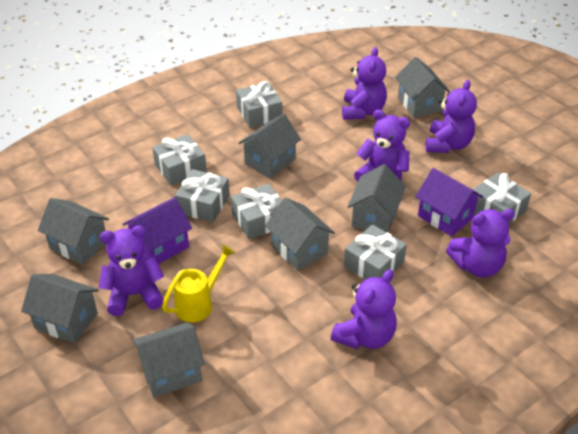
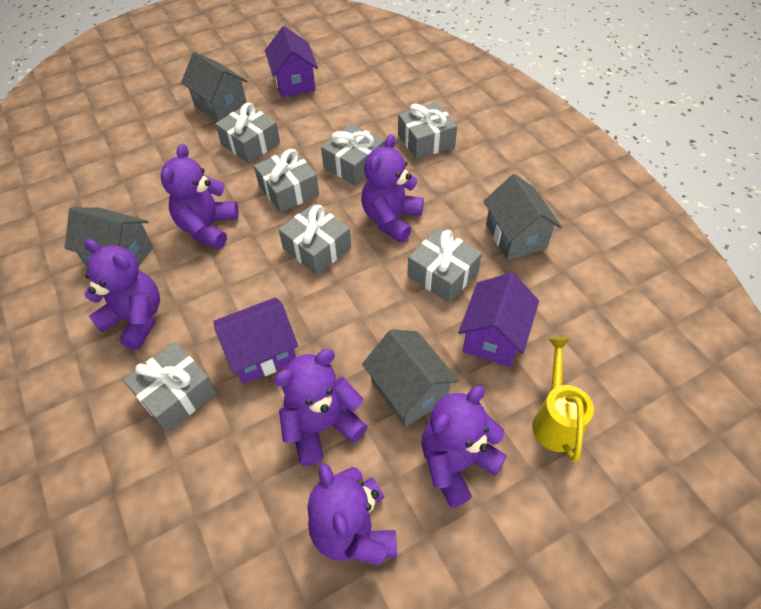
grey gift: [152,134,207,186] [175,169,230,222] [231,184,282,239] [236,81,282,128] [344,225,407,279] [473,173,531,224] = 6 -> [123,342,217,432] [215,103,280,163] [254,148,319,213] [279,203,351,275] [321,124,384,186] [398,102,457,159] [407,228,482,303] = 7
grey house: [21,274,98,343] [38,198,109,265] [132,322,205,397] [239,114,301,178] [265,198,335,271] [347,164,406,233] [395,57,450,117] = 7 -> [65,207,153,267] [181,52,247,122] [362,329,459,427] [483,174,562,260] = 4
purple house: [123,197,192,264] [415,168,483,237] = 2 -> [213,298,298,384] [265,26,318,97] [458,272,539,367] = 3

